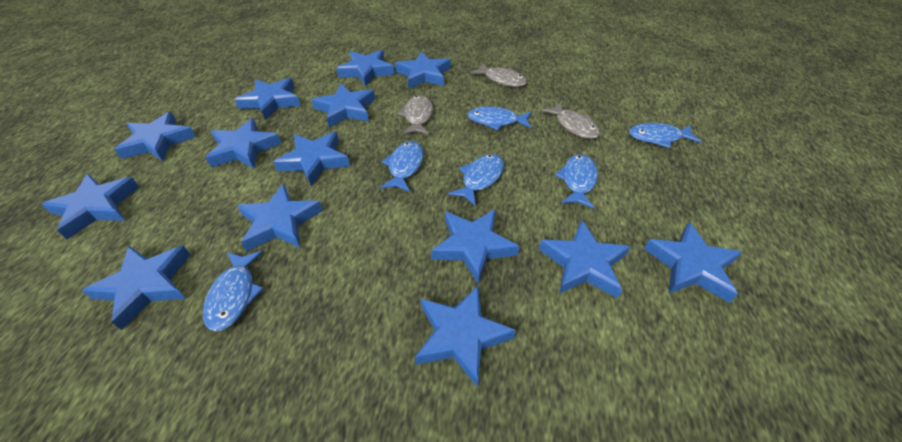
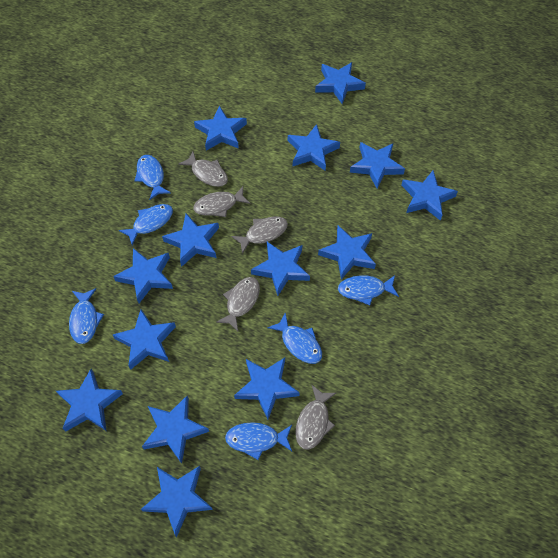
grey fish: [397,95,433,135] [471,63,527,87] [541,102,600,139] = 3 -> [178,151,228,187] [193,187,250,217] [216,277,260,331] [231,217,288,254] [295,385,336,450] = 5

